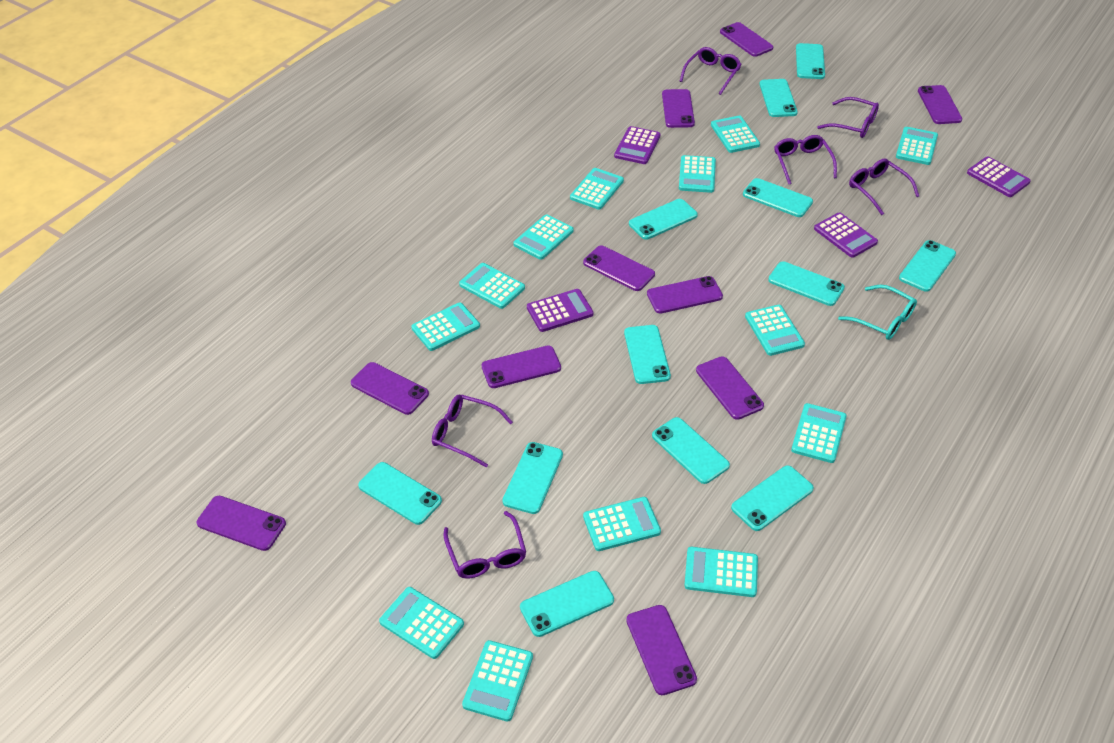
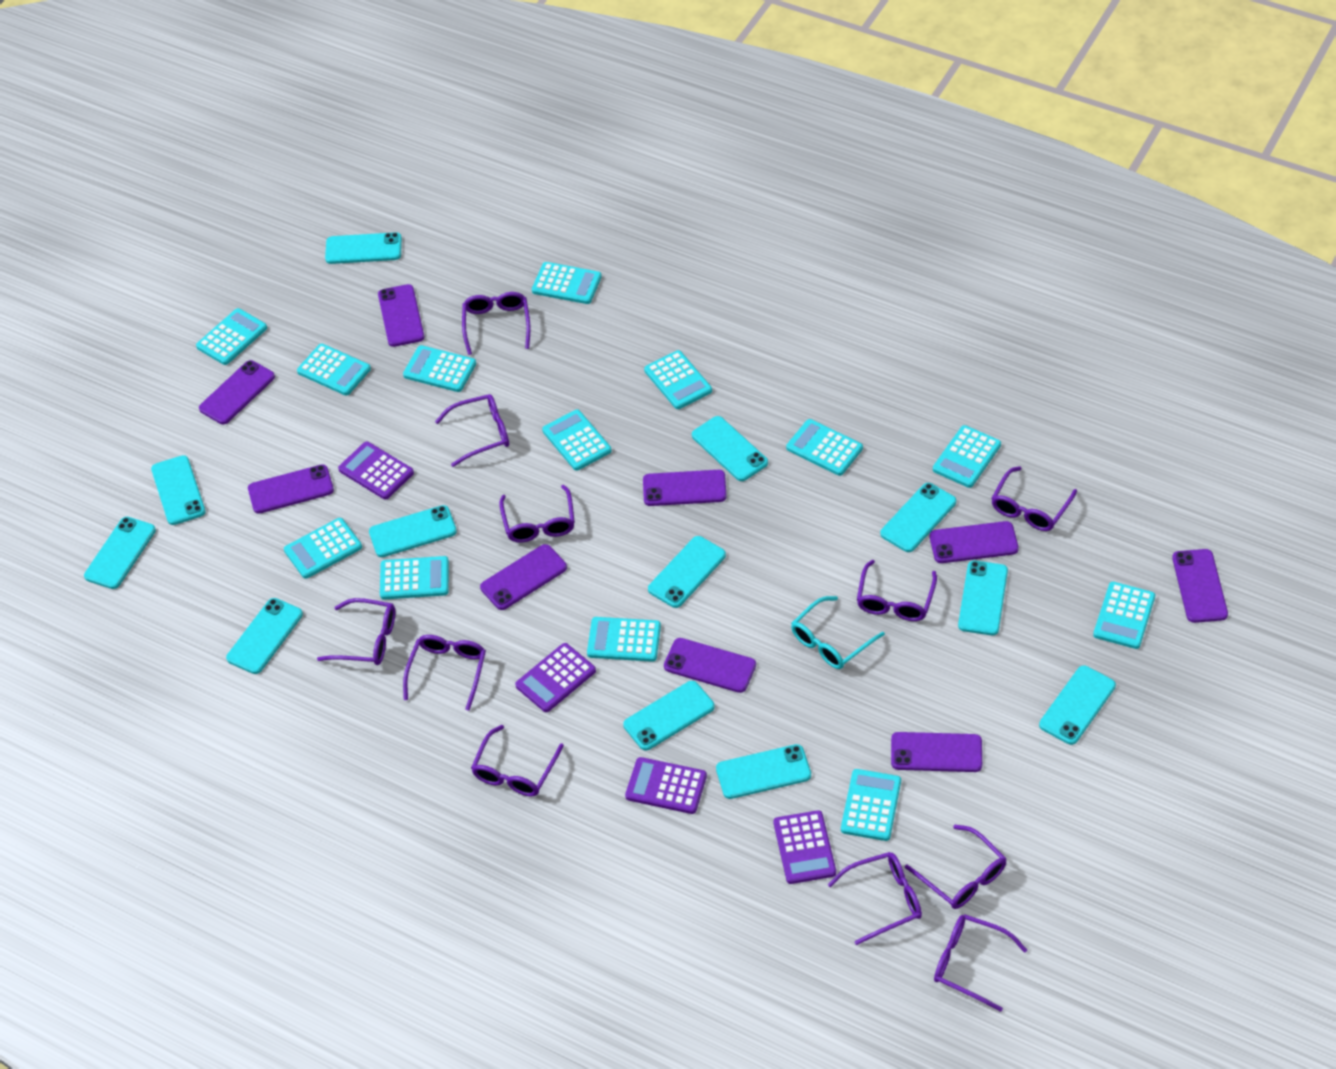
purple glasses: [432,394,513,467] [444,511,526,579] [680,47,742,95] [774,135,837,184] [817,97,879,138] [849,159,919,215] = 6 -> [317,598,395,665] [403,635,486,711] [435,394,509,467] [462,292,530,355] [471,725,564,797] [499,485,575,543] [828,852,922,945] [857,560,937,621] [905,825,1007,909] [934,914,1027,1012] [991,466,1077,531] = 11
purple phone: [197,496,286,551] [351,362,429,415] [481,345,561,388] [583,246,655,291] [626,605,697,695] [647,276,723,314] [662,89,695,128] [696,356,764,420] [720,22,773,57] [918,85,962,124] = 10 -> [199,360,275,424] [248,464,334,514] [378,284,424,347] [480,544,567,610] [643,470,727,506] [664,638,756,693] [891,732,982,772] [930,521,1019,563] [1172,549,1228,623] = 9

